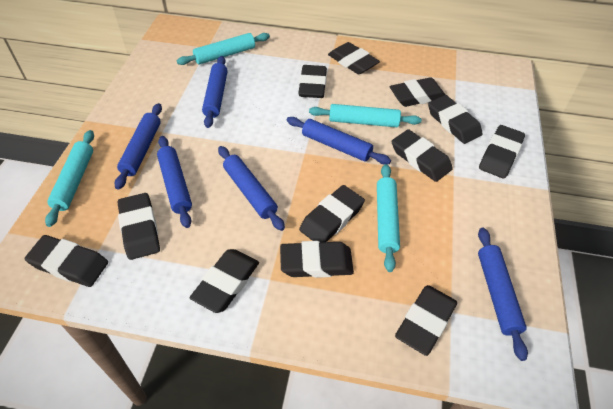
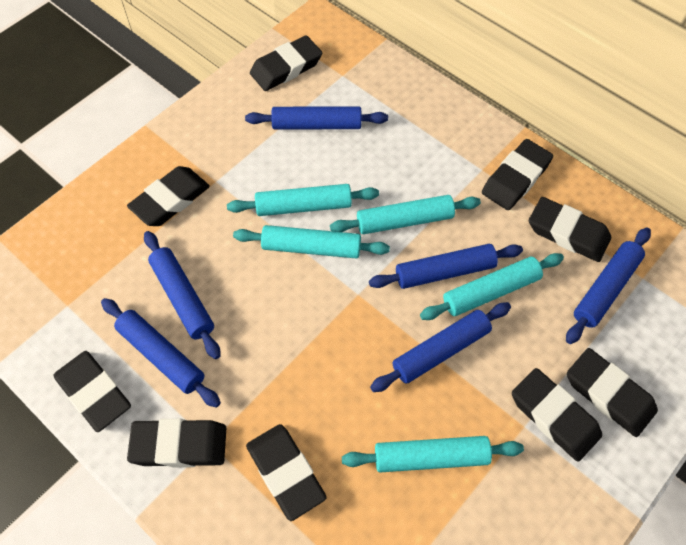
black eraser: [24,235,108,287] [118,193,160,260] [190,249,259,313] [280,241,354,278] [298,65,327,98] [299,185,365,242] [328,42,380,74] [390,77,445,107] [392,129,453,182] [395,285,457,356] [428,95,482,144] [479,125,525,179] = 12 -> [53,351,131,432] [127,166,210,226] [127,419,226,467] [246,424,326,521] [250,35,322,91] [482,139,553,210] [512,368,602,462] [529,197,611,262] [567,348,658,437] = 9
turquoise rolling pin: [45,130,94,227] [177,33,270,65] [309,104,421,127] [377,164,400,272] = 4 -> [227,184,379,216] [233,225,390,259] [330,195,481,234] [342,436,524,472] [420,253,564,320] = 5

